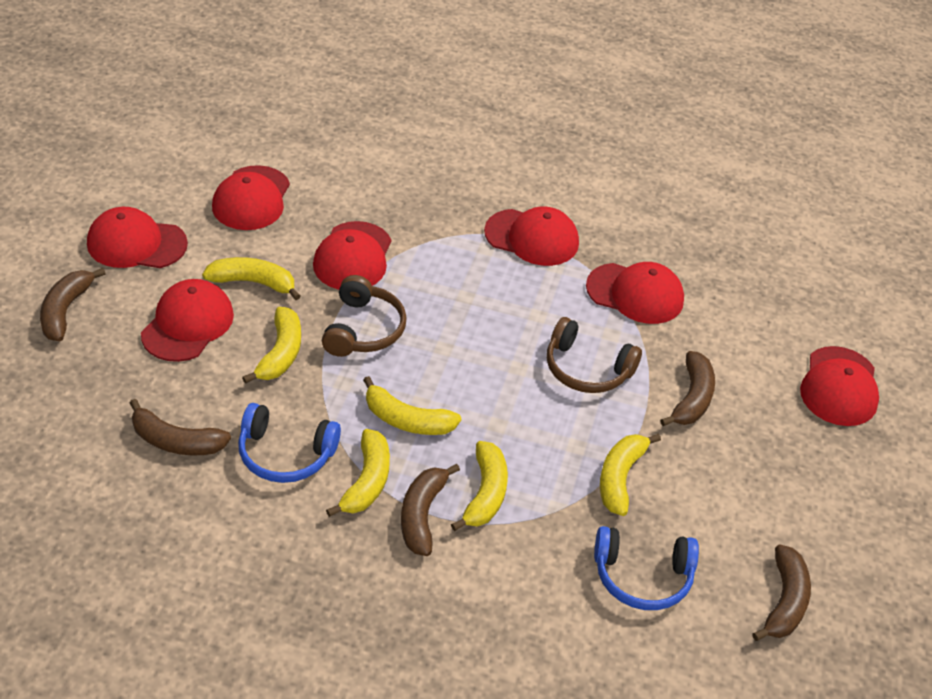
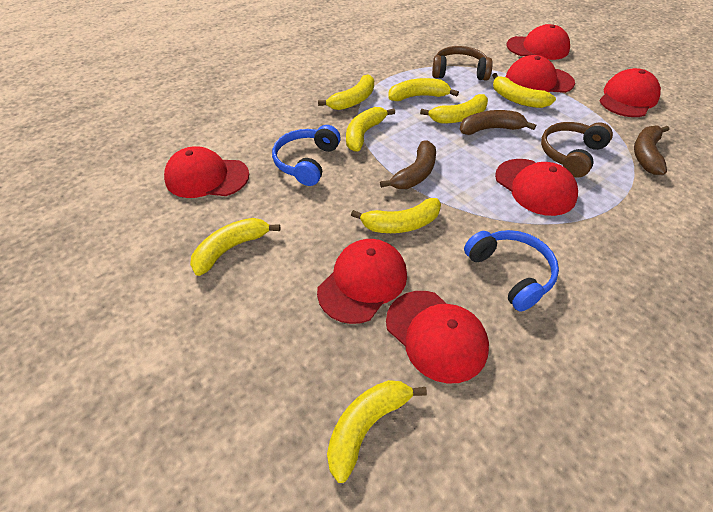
brown banana: [40,268,106,341] [130,399,231,455] [401,464,460,556] [660,351,715,426] [752,544,811,641] = 5 -> [380,140,436,189] [460,110,536,135] [634,125,669,175] = 3
yellow banana: [202,257,301,300] [242,307,301,384] [326,429,390,517] [363,376,461,435] [451,441,508,531] [600,433,661,516] = 6 -> [190,218,280,276] [318,74,374,110] [327,380,427,483] [346,107,395,152] [351,198,441,233] [388,78,459,101] [420,94,488,123] [492,73,556,108] = 8

